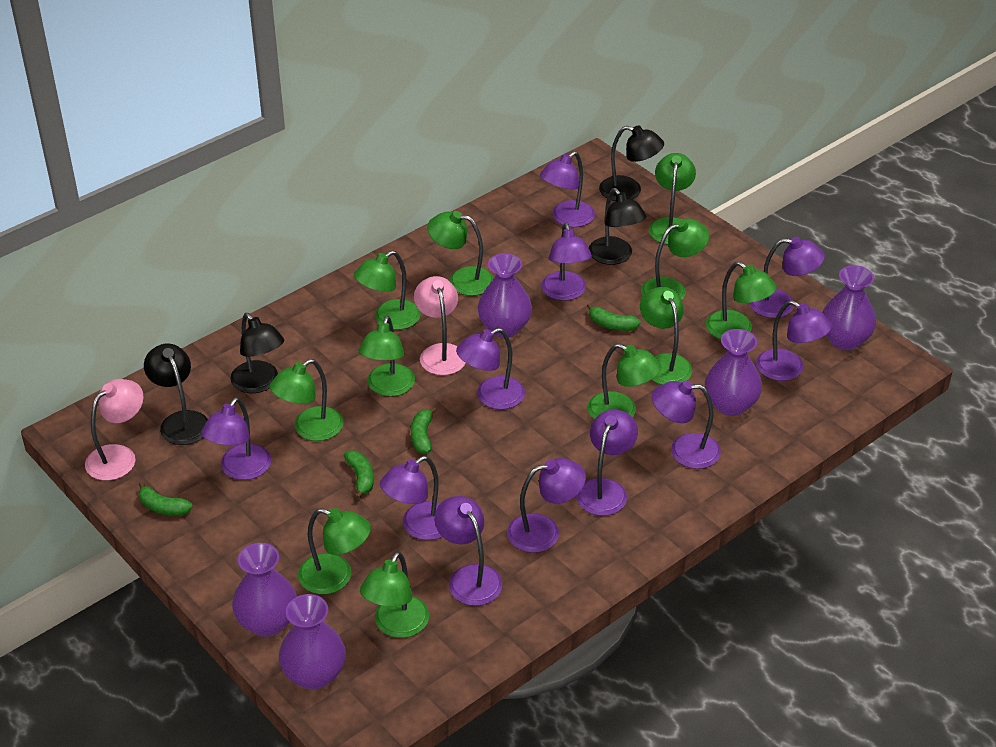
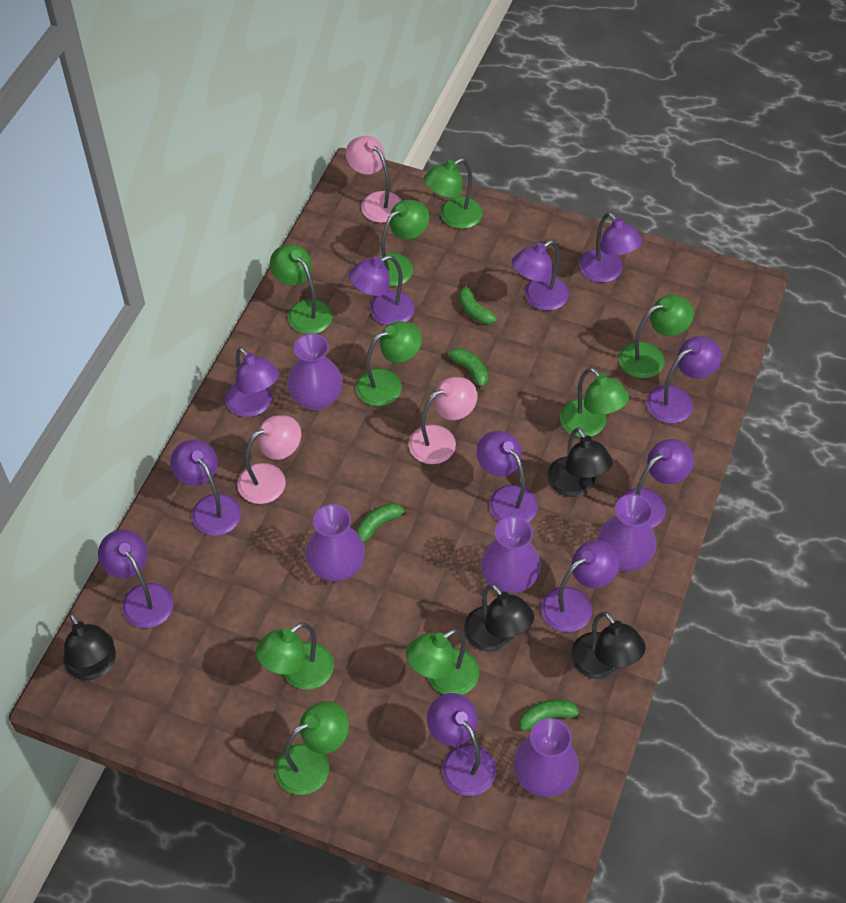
green lamp: [270,359,343,441] [298,508,371,594] [354,251,421,330] [359,316,415,396] [360,551,429,638] [427,211,494,296] [588,343,661,420] [640,287,692,385] [641,219,709,300] [649,153,696,245] [706,262,777,339] = 11 -> [256,622,334,690] [270,244,333,334] [275,701,349,795] [356,321,422,406] [378,200,429,287] [406,629,479,695] [424,158,483,229] [560,367,629,437] [619,295,694,378] = 9
pink lamp: [85,379,144,481] [414,276,466,375] = 2 -> [237,415,301,504] [345,136,402,223] [408,377,477,464] = 3

